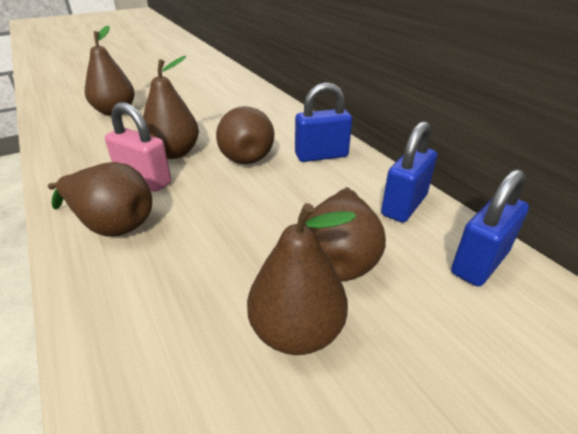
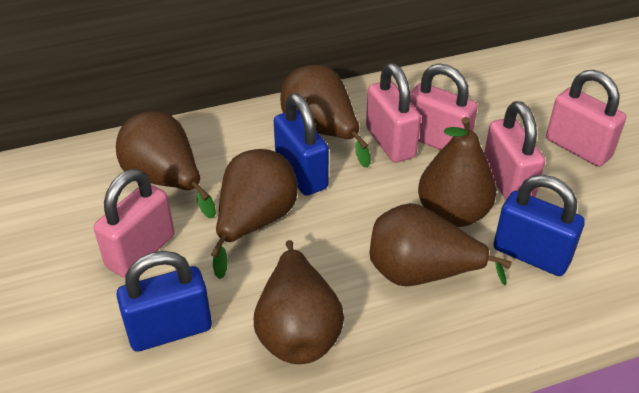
pink padlock: [105,102,171,192] = 1 -> [94,169,174,278] [366,63,421,163] [410,63,478,150] [484,101,545,200] [546,70,626,167] = 5

